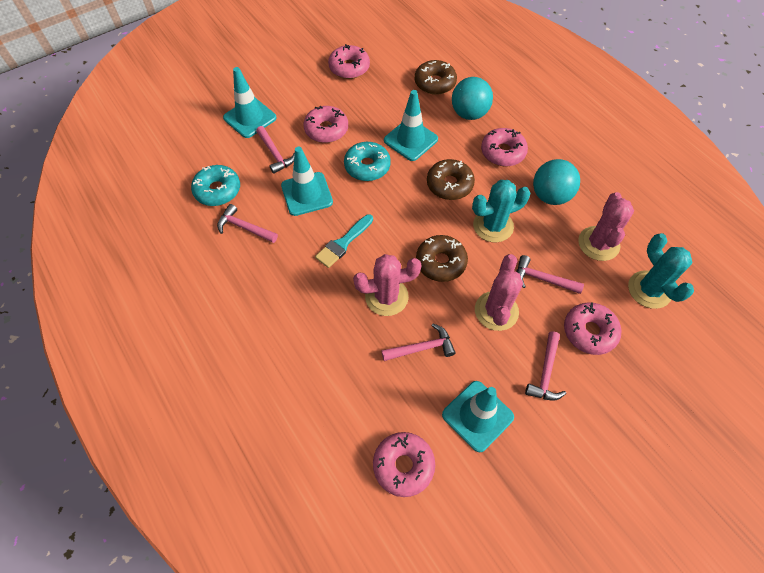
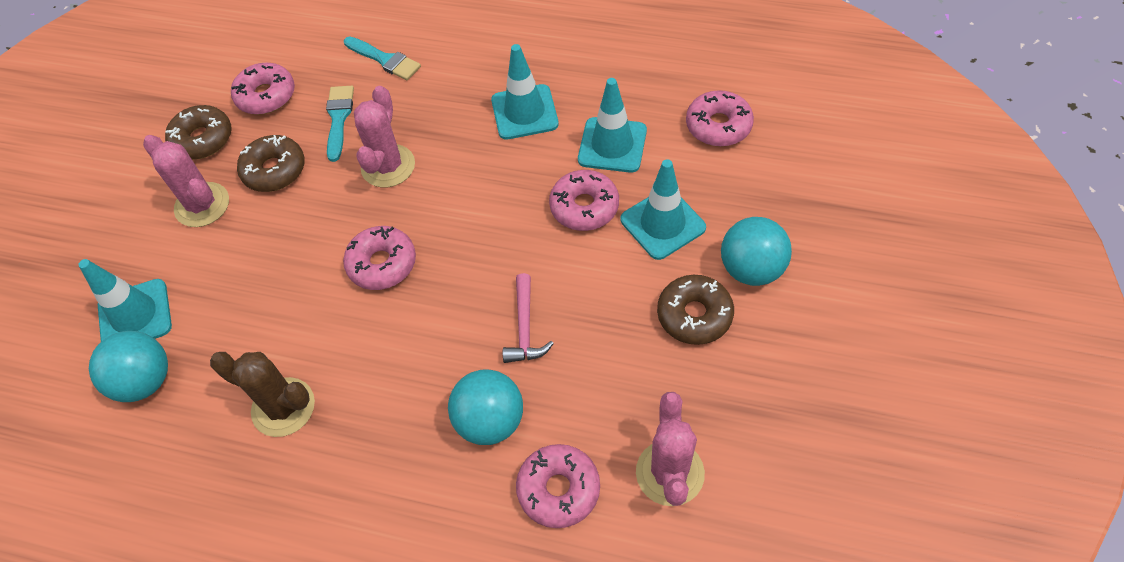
brown cactus: none = 0 -> [210,352,315,437] = 1
pink hammer: [217,204,278,243] [256,126,295,174] [381,324,456,361] [516,255,584,294] [525,331,566,401] = 5 -> [503,273,554,363] = 1
turquoise ball: [452,77,493,120] [533,159,580,205] = 2 -> [89,331,168,402] [448,369,523,445] [721,217,792,286] = 3
turquoise brush: [315,214,373,268] = 1 -> [326,86,354,162] [344,37,421,80] = 2
turquoise cactus: [472,180,530,242] [628,233,694,309] = 2 -> none = 0
turquoise donut: [191,165,240,206] [344,142,391,181] = 2 -> none = 0

